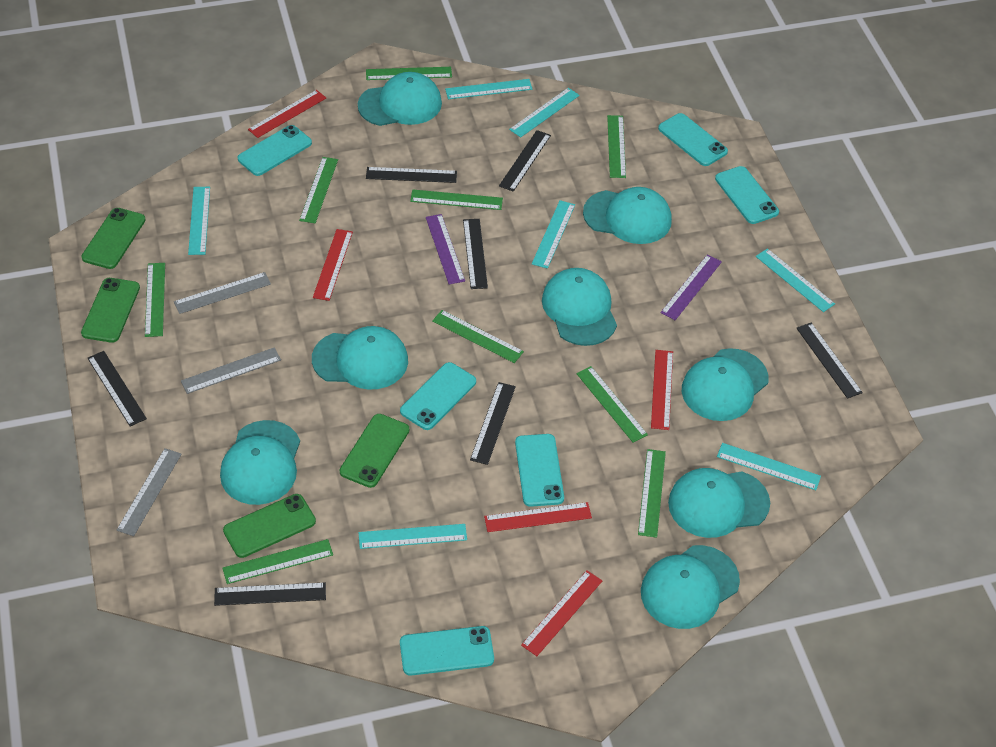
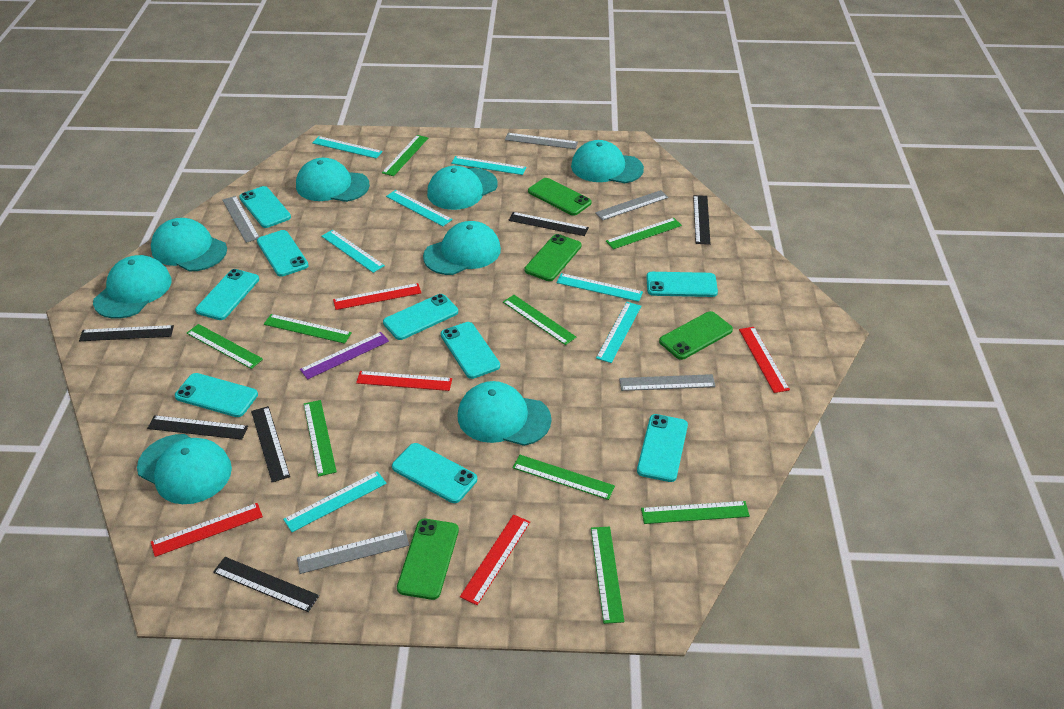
black ruler: [88,351,147,427] [214,582,326,606] [366,167,457,183] [463,219,488,289] [470,382,516,465] [499,130,551,192] [796,323,863,399] = 7 -> [79,325,174,341] [147,415,248,440] [213,557,319,612] [251,406,290,482] [508,212,589,236] [693,195,711,245] = 6
grey ruler: [117,448,182,536] [174,272,271,314] [181,347,281,394] = 3 -> [222,196,259,243] [297,530,409,574] [505,133,578,149] [595,190,669,221] [619,374,716,391] = 5
purple ruler: [426,214,465,284] [660,254,722,320] = 2 -> [300,332,389,379] = 1
turquoise phone: [238,125,312,176] [400,362,476,430] [400,626,494,676] [515,434,564,507] [658,113,728,166] [715,166,779,224] = 6 -> [175,373,258,417] [195,269,259,320] [239,186,291,228] [257,230,309,277] [383,294,458,340] [392,443,477,503] [441,322,500,379] [637,414,688,482] [646,272,718,297] = 9

